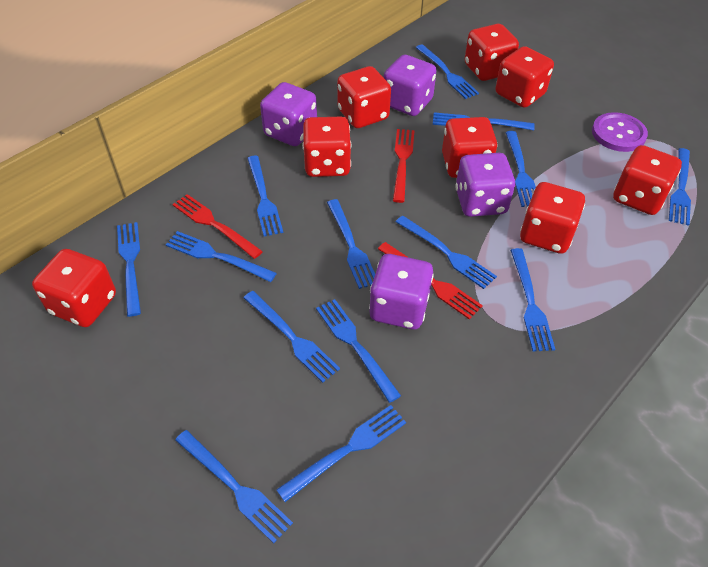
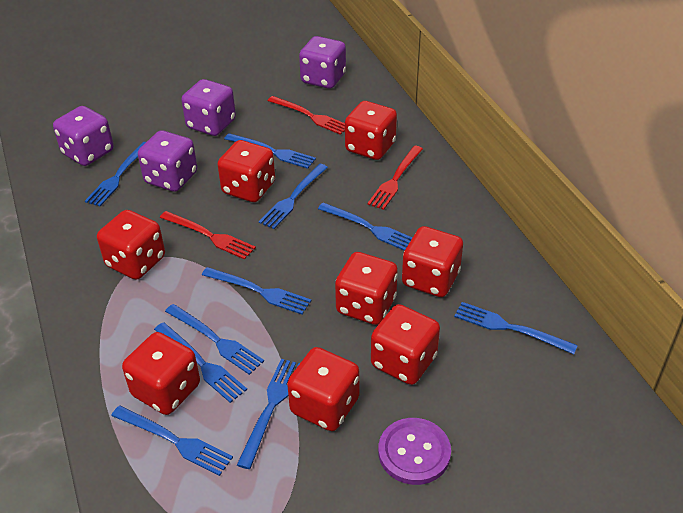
blue fork: [117,222,141,317] [166,231,277,282] [175,430,293,543] [244,291,340,383] [247,156,283,237] [276,405,406,502] [316,299,401,403] [327,199,375,289] [396,216,497,289] [416,44,479,99] [433,112,535,130] [505,131,536,207] [510,248,555,351] [669,148,691,226] = 14 -> [85,142,146,206] [111,406,233,476] [154,322,247,403] [165,304,264,375] [202,267,312,315] [224,133,316,169] [237,359,300,469] [259,164,328,229] [318,202,413,250] [454,302,578,354] = 10

